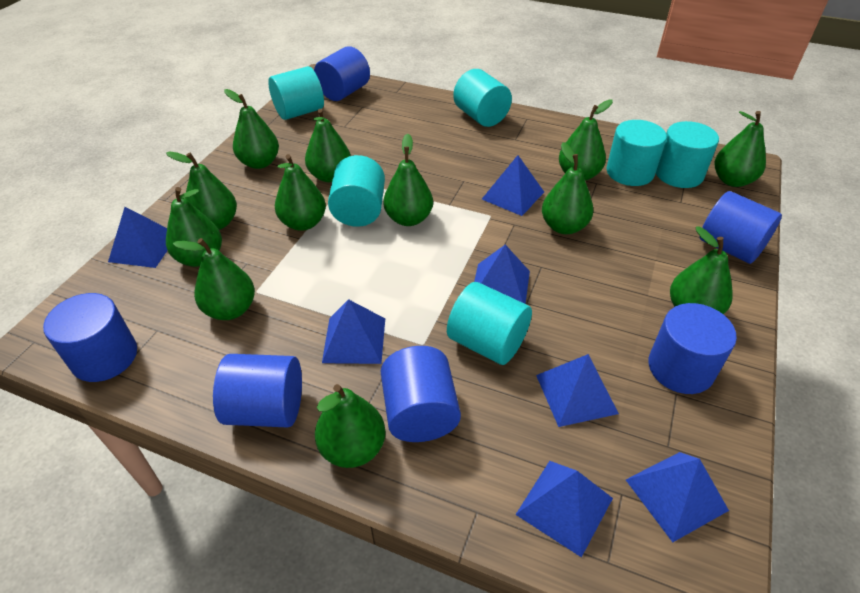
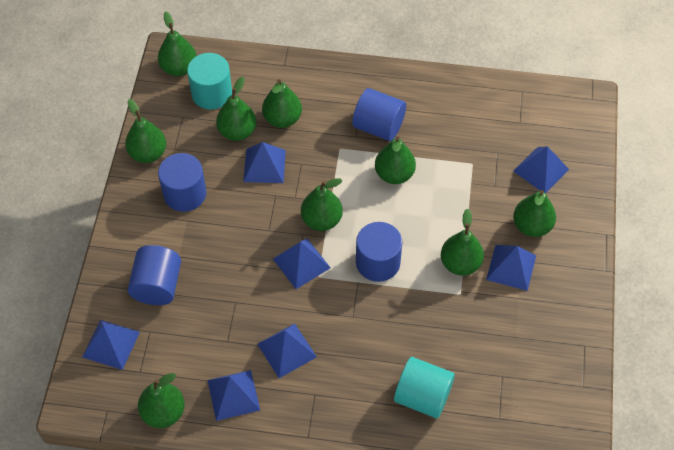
blue cylinder: [43,293,137,382] [213,354,302,428] [314,46,370,101] [381,346,461,442] [648,303,737,394] [700,191,782,264] = 6 -> [128,245,181,305] [158,153,207,212] [352,88,406,141] [356,222,402,282] = 4
green pear: [166,151,237,230] [166,187,222,267] [173,238,255,320] [224,89,279,169] [275,154,326,231] [305,109,351,182] [315,384,386,468] [383,134,433,226] [542,142,593,234] [559,100,613,181] [670,226,733,314] [715,111,766,187] = 12 -> [125,99,166,163] [138,373,185,428] [158,11,197,76] [216,77,257,141] [262,79,302,128] [301,178,343,231] [375,136,416,184] [441,208,484,276] [513,190,556,237] = 9
turquoise cylinder: [268,66,324,120] [328,155,385,227] [447,282,532,365] [453,69,512,127] [607,120,667,186] [656,121,719,188] = 6 -> [187,53,232,109] [394,357,455,419] = 2

